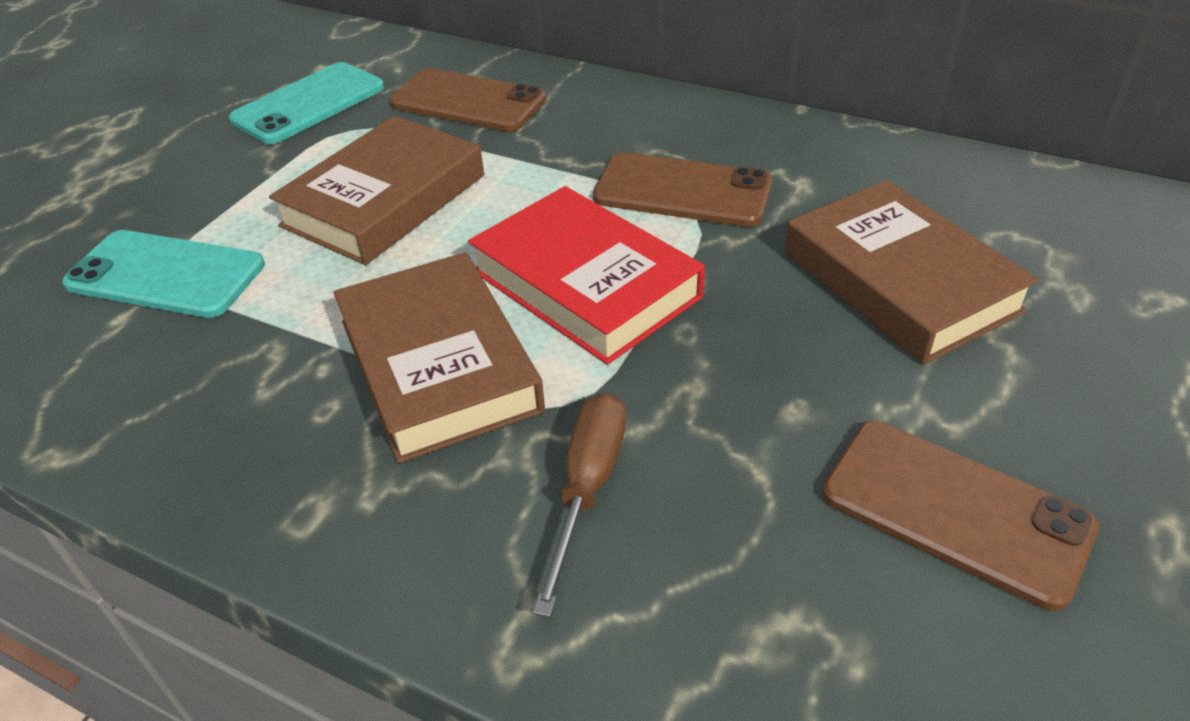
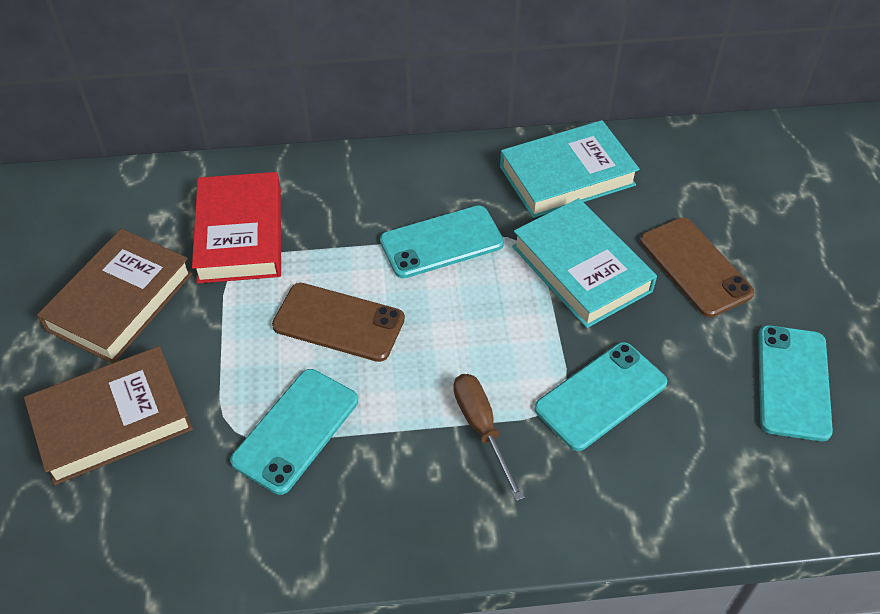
brown book: [269,116,484,265] [333,252,545,463] [784,180,1039,364] = 3 -> [24,346,193,485] [37,229,193,363] = 2
brown phone: [390,68,546,132] [593,152,772,227] [822,420,1099,611] = 3 -> [272,283,405,362] [640,217,754,317] = 2
turquoise book: none = 0 -> [500,120,640,218] [512,198,657,328] = 2
turquoise phone: [62,230,265,318] [229,62,384,144] = 2 -> [230,369,358,495] [380,205,504,278] [534,342,667,451] [758,325,833,441] = 4

